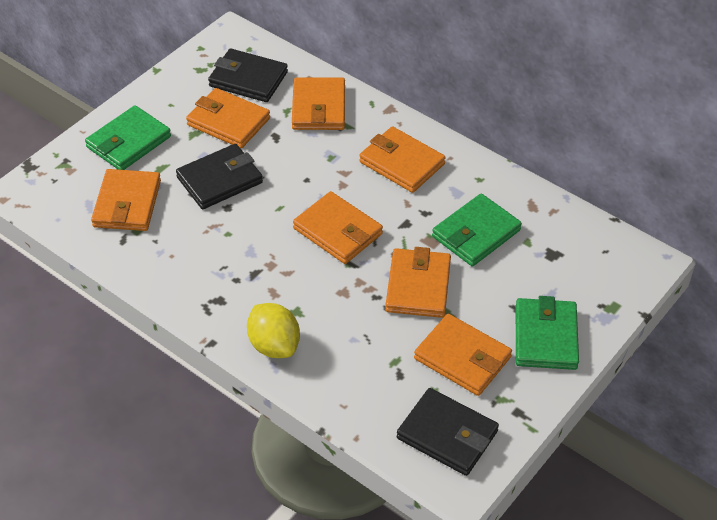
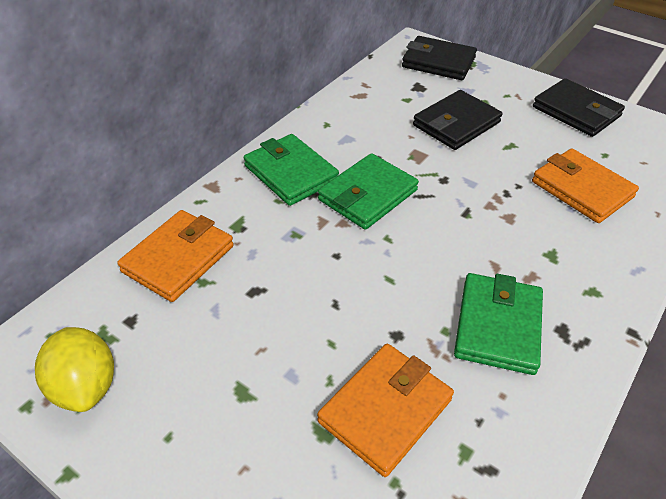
orange wallet: [91,169,161,231] [186,88,270,148] [292,77,345,130] [293,191,383,264] [359,126,446,193] [385,247,451,318] [414,314,512,396] = 7 -> [117,210,234,302] [317,344,454,477] [532,148,639,223] = 3

